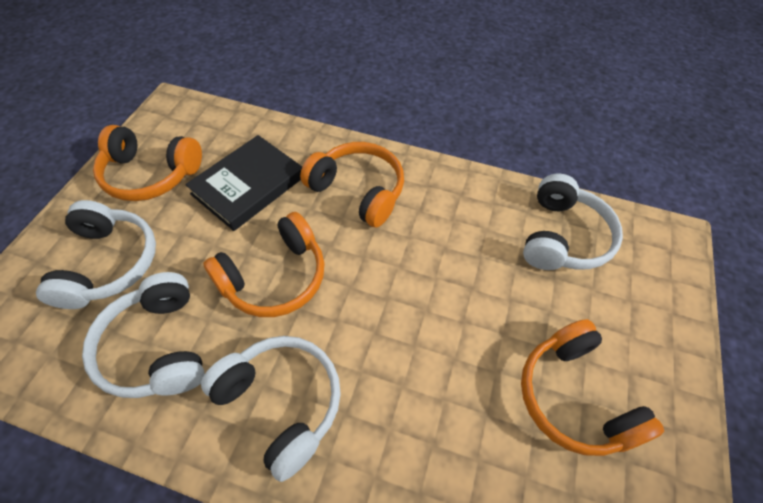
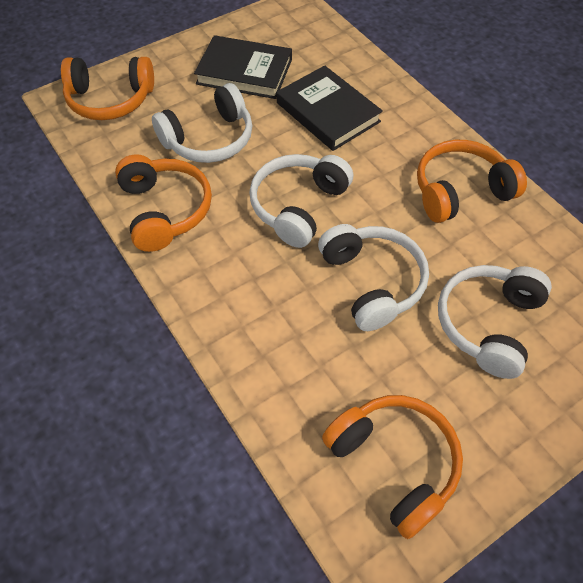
black book: [185,135,302,231] = 1 -> [194,35,292,99] [277,65,383,151] = 2

